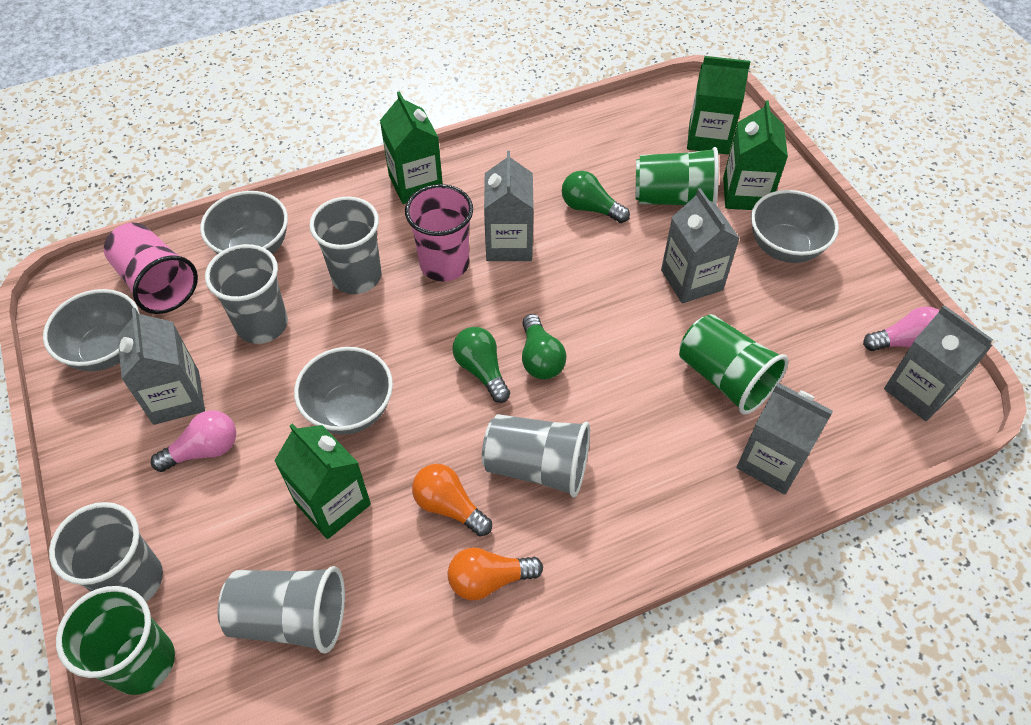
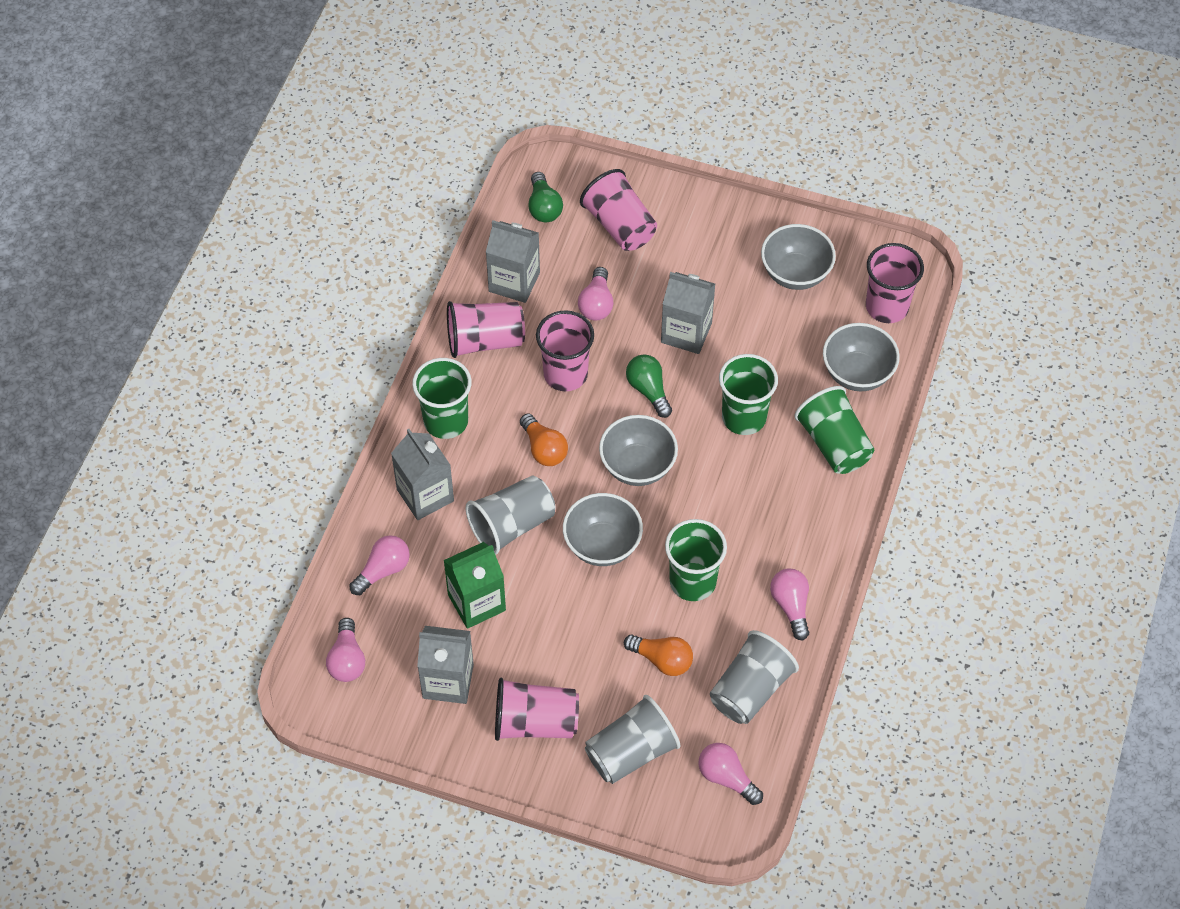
green carton: [274,423,371,539] [380,91,443,204] [687,56,750,155] [723,101,788,210] = 4 -> [443,542,506,629] = 1
green cup: [56,586,175,695] [636,147,719,205] [679,314,789,415] = 3 -> [412,358,472,439] [665,519,727,601] [719,354,778,435] [794,386,874,474] = 4
green light bulb: [452,327,510,403] [522,314,566,380] [562,171,630,223] = 3 -> [528,172,563,222] [626,354,672,418] = 2
grey carton: [118,308,205,425] [484,151,534,261] [661,188,740,304] [736,383,833,495] [884,305,993,421] = 5 -> [391,429,454,520] [417,626,474,704] [486,220,540,303] [661,272,715,354] = 4
grey cup: [49,502,163,602] [205,244,288,344] [218,566,345,654] [309,197,381,294] [482,414,590,497] = 5 -> [466,476,556,555] [585,695,680,784] [710,630,799,724] = 3
pink cup: [104,223,198,314] [405,184,473,282] = 2 -> [447,301,525,358] [495,678,579,741] [536,310,594,391] [580,169,657,251] [866,243,924,323] = 5
pink light bulb: [151,410,236,472] [863,307,940,351] = 2 -> [326,618,365,682] [349,535,410,595] [578,267,614,321] [698,743,763,805] [770,568,809,641] = 5

